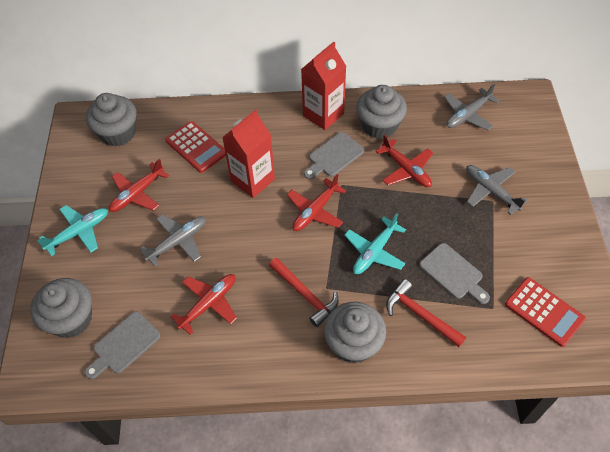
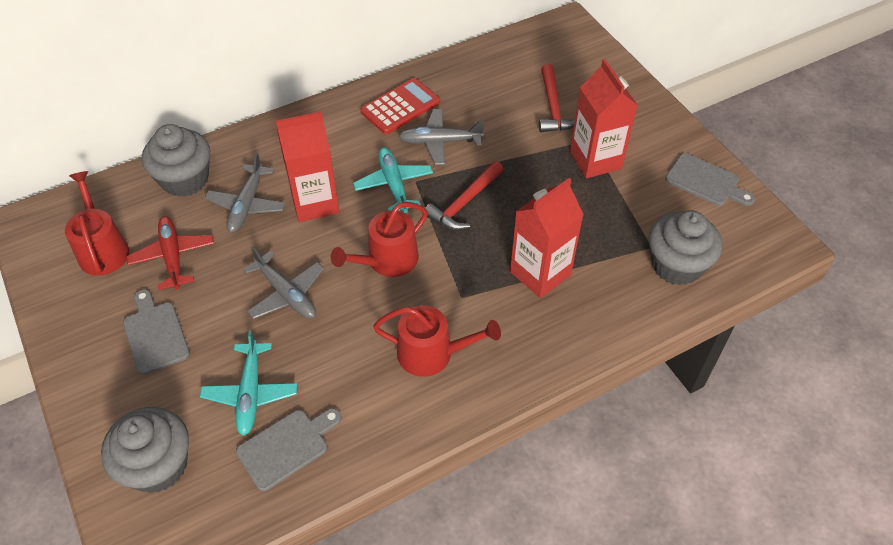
grey cupcake: [30,278,92,338] [86,93,137,146] [324,302,386,364] [356,85,407,139] = 4 -> [101,407,189,493] [142,124,210,197] [648,210,722,285] = 3
red calculator: [165,121,226,173] [505,277,586,347] = 2 -> [360,78,440,134] = 1
red carton: [222,109,275,198] [301,42,347,130] = 2 -> [276,112,339,222] [510,178,584,298] [570,59,638,178] = 3
red plane: [109,159,169,212] [171,274,237,335] [287,174,346,231] [376,135,433,187] = 4 -> [126,216,214,290] = 1
red watering can: none = 0 -> [65,171,129,276] [331,202,428,277] [373,305,501,377] = 3

